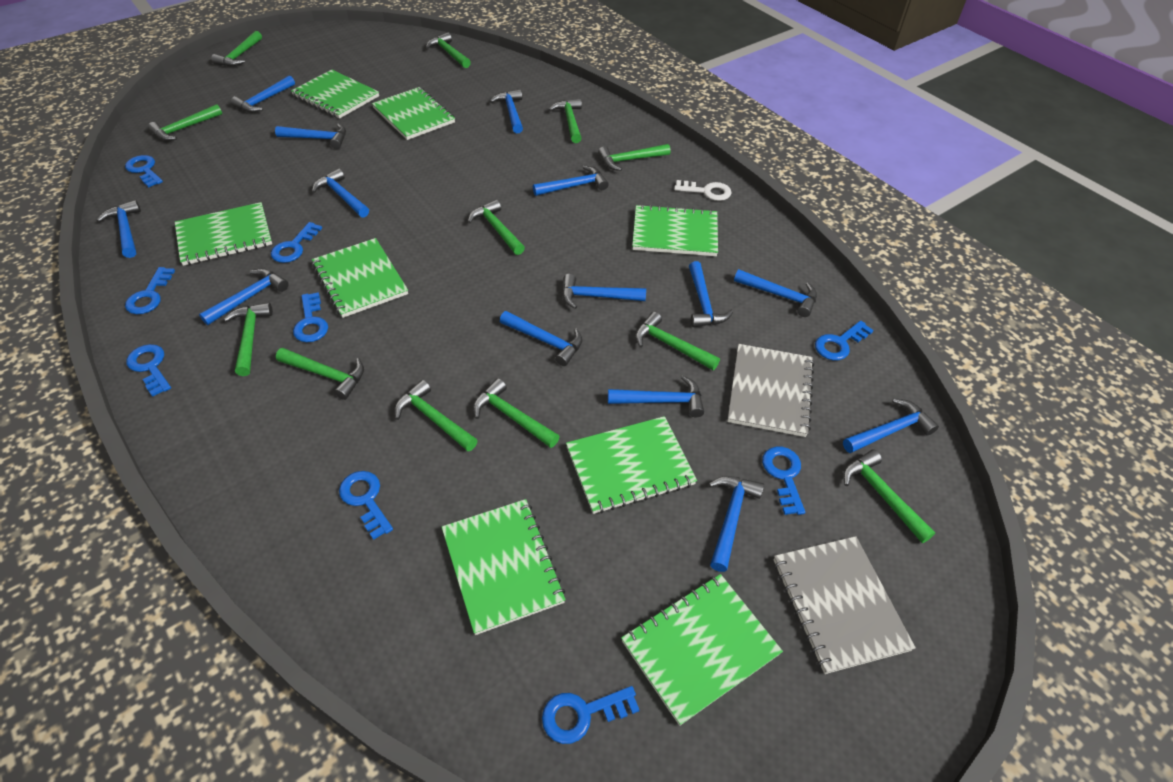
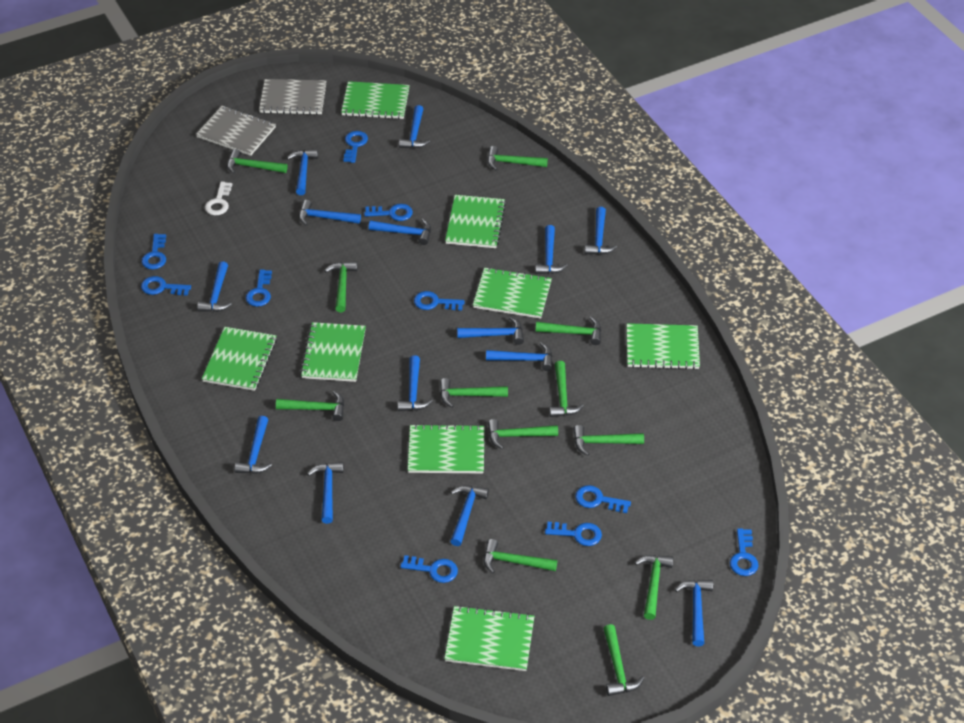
blue key: [125,155,163,187] [125,267,175,314] [126,344,171,397] [271,222,322,263] [293,292,328,342] [339,471,393,540] [542,686,639,744] [762,447,805,515] [815,321,874,360] = 9 -> [141,276,191,296] [142,234,166,269] [246,269,272,307] [343,131,368,163] [364,204,413,221] [400,555,458,583] [414,291,465,310] [545,522,602,546] [575,485,631,513] [730,528,758,576] = 10

